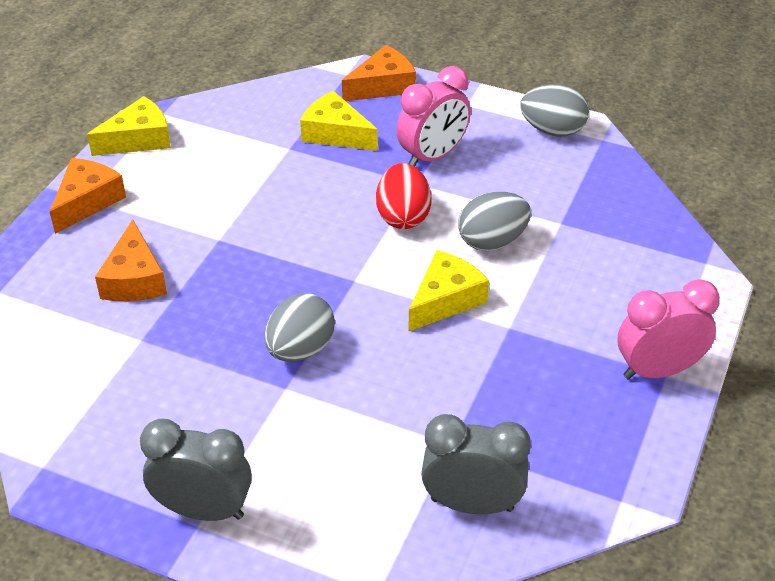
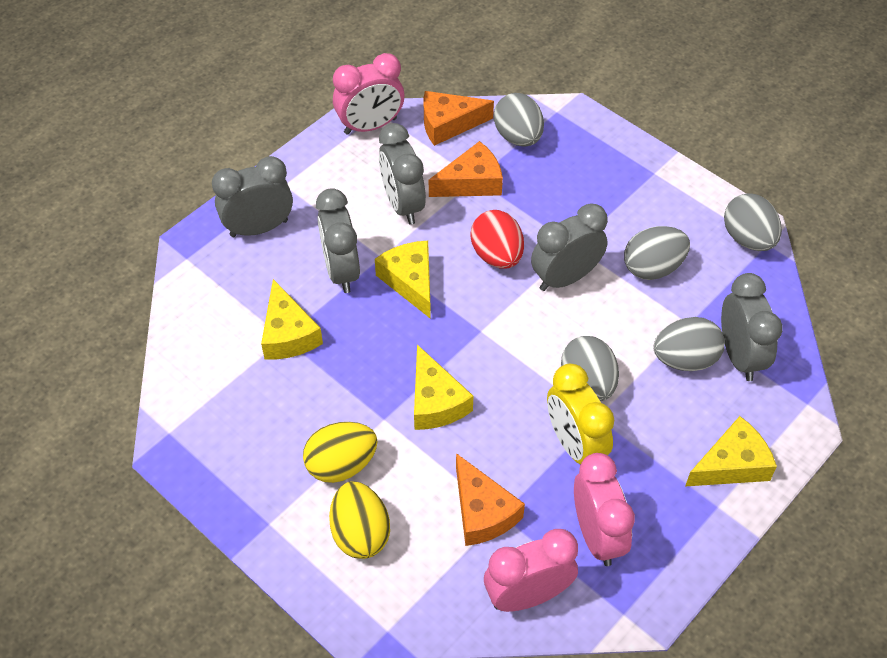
grey clock: [140,419,252,521] [421,414,531,514] = 2 -> [212,156,293,237] [316,188,360,293] [379,123,426,225] [531,203,608,291] [721,273,783,381] = 5
grey egg: [265,293,335,362] [458,192,531,251] [520,84,589,137] = 3 -> [494,93,544,147] [561,336,619,401] [624,226,690,280] [653,317,725,371] [724,193,782,251] = 5
pink clock: [396,66,471,166] [618,279,720,380] = 2 -> [333,53,404,135] [484,529,578,612] [574,453,635,566] = 3
yellow cheese: [87,96,171,156] [300,91,378,151] [408,250,489,332] = 3 -> [261,279,323,360] [375,241,431,319] [414,345,473,430] [685,416,777,486] = 4
yellow clock: none = 0 -> [547,364,614,465] = 1
yellow egg: none = 0 -> [303,422,378,483] [329,481,390,559] = 2

